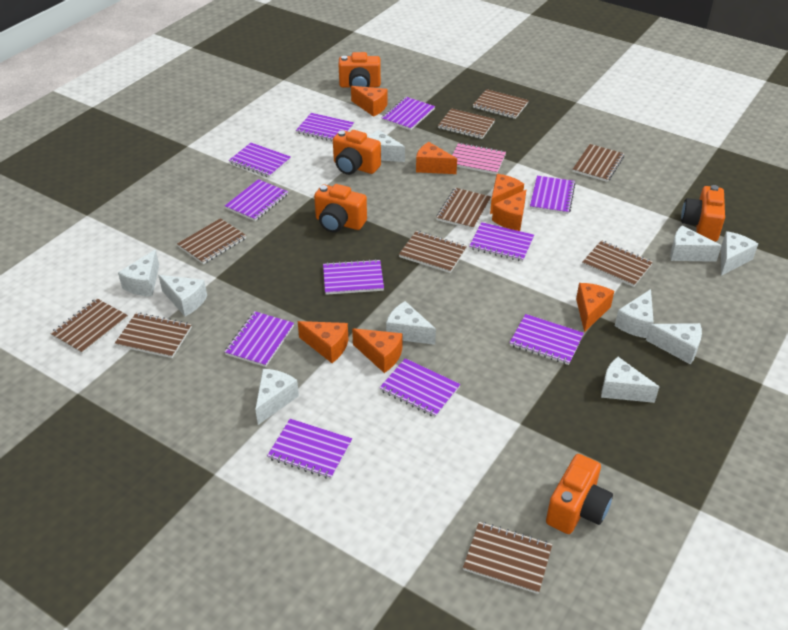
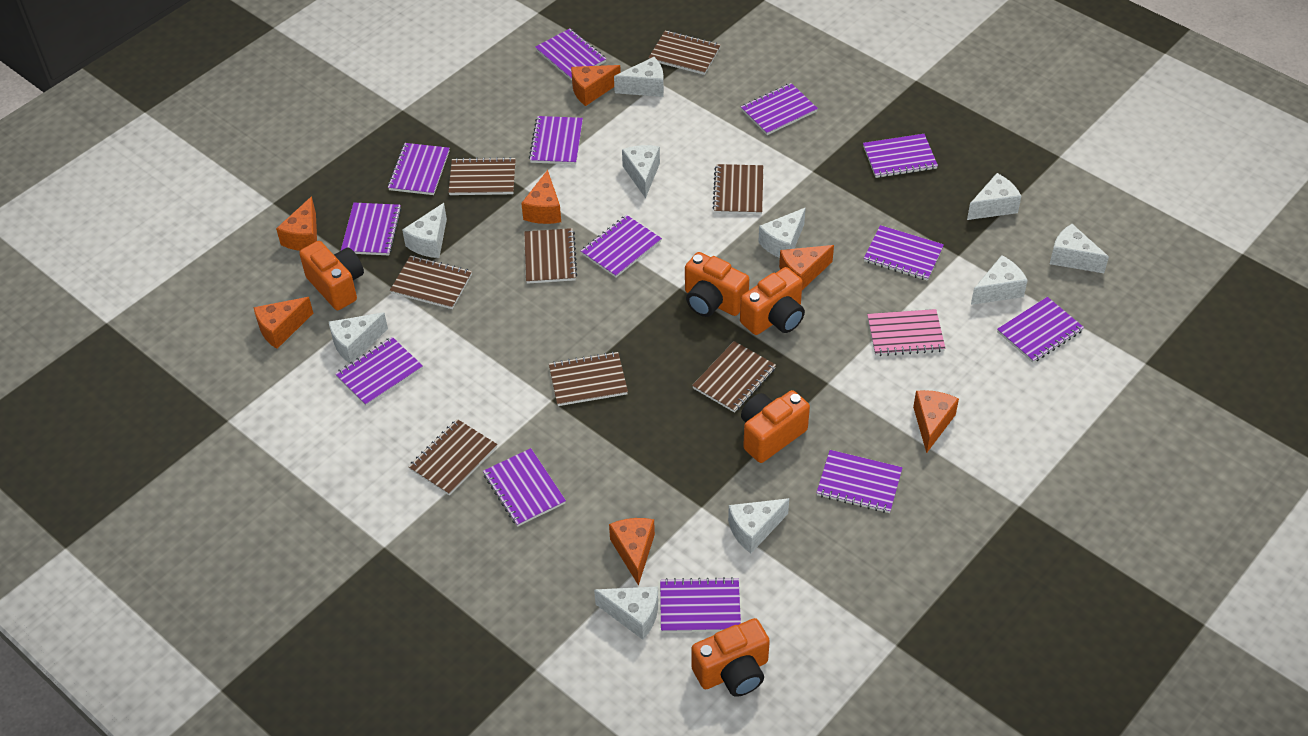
brown notebook: [50,298,128,354] [115,312,192,358] [177,218,246,264] [399,231,467,273] [436,188,491,229] [438,108,495,139] [463,522,552,594] [473,89,529,119] [572,144,624,182] [582,240,653,287] = 10 -> [390,255,472,309] [408,419,498,495] [448,157,516,195] [524,228,578,284] [549,351,628,406] [648,31,721,75] [692,341,776,413] [712,164,763,215] = 8
purple notebook: [225,179,288,221] [225,311,294,367] [229,143,291,178] [267,419,352,479] [296,113,354,142] [323,259,384,295] [379,358,460,418] [382,97,435,130] [469,222,534,262] [510,314,584,365] [530,176,576,214] = 11 -> [335,337,423,406] [341,203,402,255] [388,143,450,195] [483,448,566,527] [529,116,583,165] [535,28,606,80] [581,215,662,277] [660,577,741,632] [741,83,818,135] [816,450,903,513] [863,134,938,178] [864,225,944,281] [997,297,1084,363] = 13

